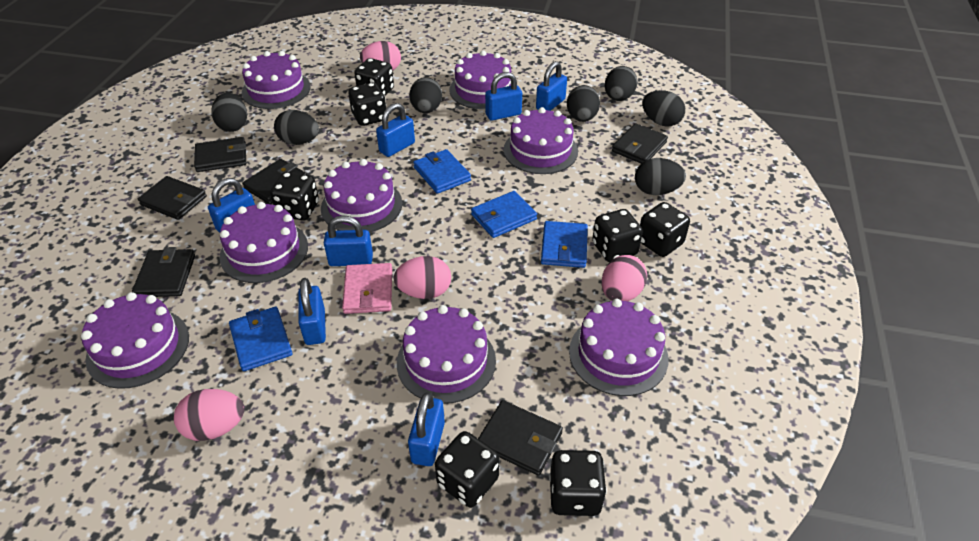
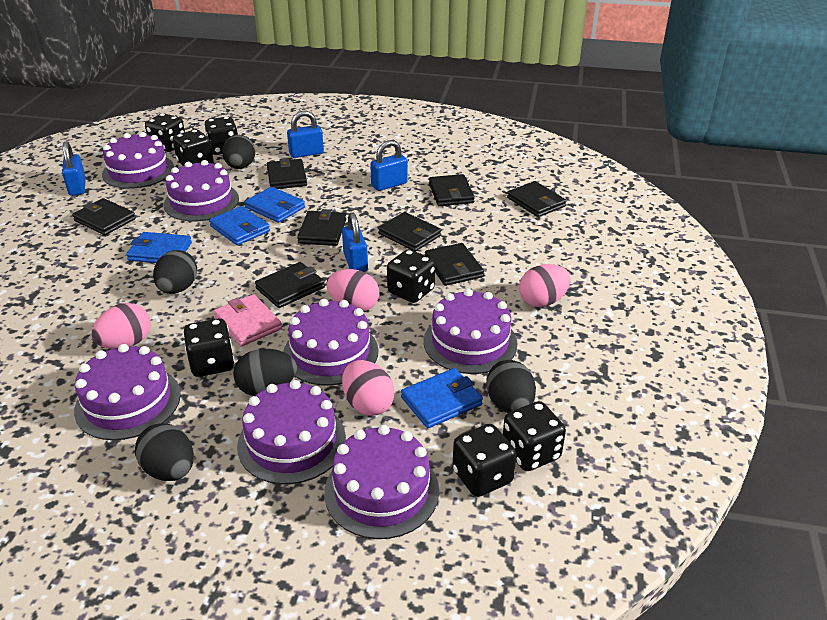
black egg: [211,93,247,132] [274,110,319,145] [409,77,442,113] [567,85,600,122] [605,66,638,101] [635,158,686,195] [642,90,685,127] = 7 -> [135,423,194,481] [153,250,197,294] [222,135,256,169] [233,349,297,396] [486,360,536,413] = 5
black wallet: [132,247,195,297] [138,176,207,220] [194,137,246,172] [242,159,307,204] [478,400,563,476] [612,123,668,163] = 6 -> [72,198,136,235] [255,262,325,308] [267,158,307,189] [297,209,346,246] [378,212,441,252] [425,243,484,286] [429,174,475,206] [507,181,566,217] = 8
blue padlock: [208,178,255,233] [298,278,326,345] [324,215,373,266] [376,103,415,157] [408,392,445,466] [485,72,522,121] [536,61,567,111] = 7 -> [62,142,86,196] [287,111,324,158] [342,213,368,272] [370,140,408,191] = 4
purple cake: [81,292,189,389] [220,202,308,283] [242,51,311,109] [321,159,402,232] [397,305,496,404] [449,51,511,109] [504,107,578,174] [569,299,669,396] = 8 -> [74,344,181,440] [102,132,174,189] [163,160,239,221] [237,380,346,484] [283,299,378,386] [324,425,439,539] [424,289,517,374] = 7

